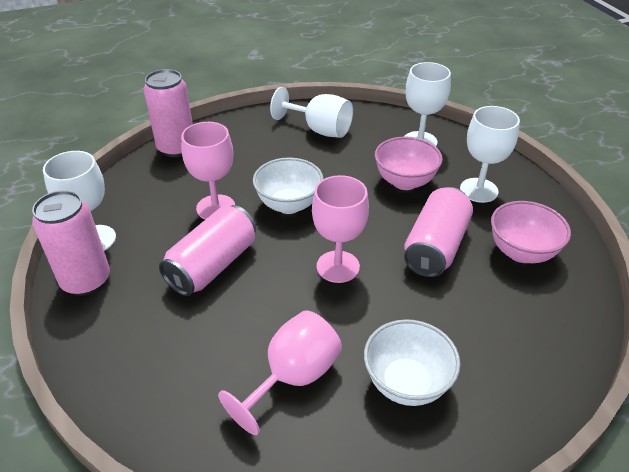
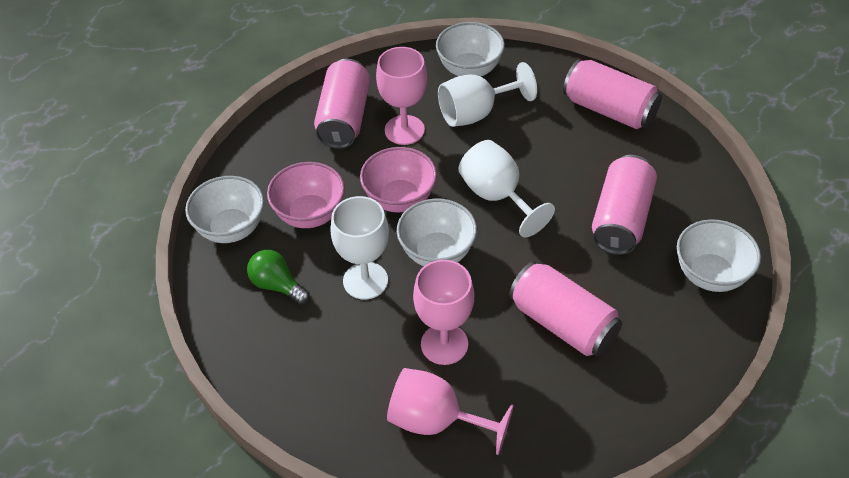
green light bulb: none = 0 -> [247,250,310,305] = 1
white bowl: [253,157,324,214] [364,319,461,406] = 2 -> [185,176,264,243] [397,199,477,266] [436,22,505,76] [677,219,761,292] = 4
white goblet: [43,151,116,251] [270,87,353,138] [404,62,451,146] [460,106,520,203] = 4 -> [330,196,389,300] [438,62,537,127] [458,140,555,237] = 3

